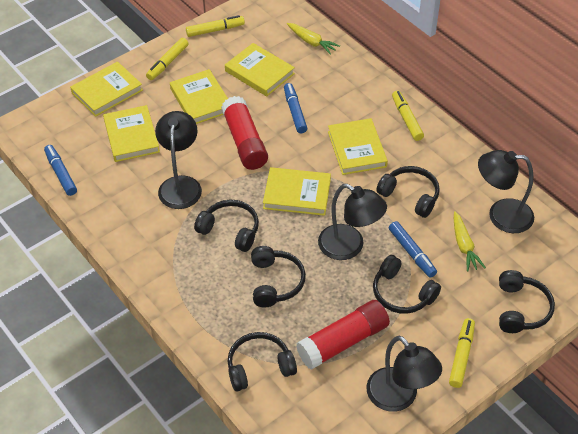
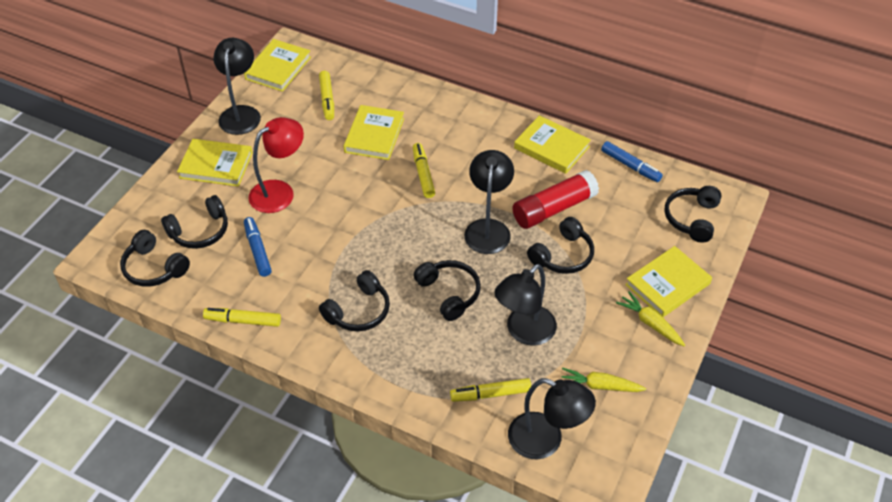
blue marker: [44,145,77,196] [284,83,307,133] [389,221,437,278] = 3 -> [244,217,272,277] [601,141,663,182] = 2
red glue stick: [221,96,268,170] [296,300,390,370] = 2 -> [512,170,599,229] = 1
red lamp: none = 0 -> [248,117,304,213] = 1
yellow book: [70,61,143,117] [103,105,160,162] [170,69,228,124] [225,43,295,96] [263,167,331,216] [328,118,388,175] = 6 -> [177,139,253,187] [244,39,311,92] [344,105,404,160] [514,115,591,174] [625,246,712,317] = 5

